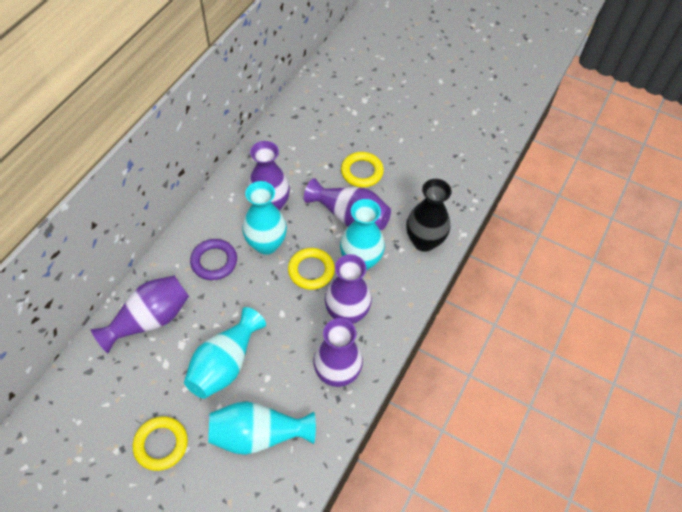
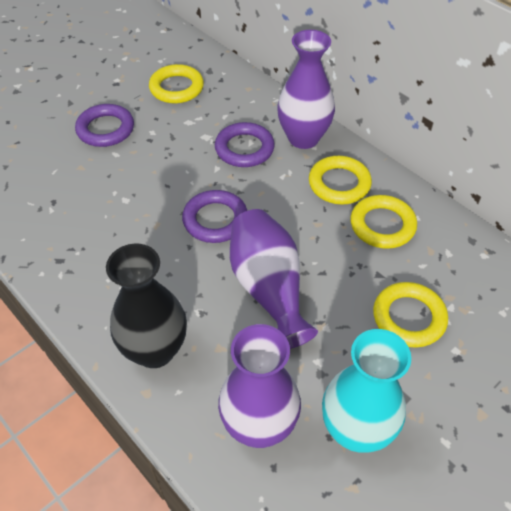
purple ring: [190,239,237,280] = 1 -> [75,104,134,147] [182,190,247,243] [215,122,275,167] = 3
purple vase: [91,276,189,353] [247,141,290,211] [304,178,391,230] [313,318,363,387] [325,254,372,324] = 5 -> [218,324,301,448] [230,209,318,349] [277,30,335,149] = 3
turquoise vase: [184,307,266,399] [208,401,316,455] [242,181,287,255] [340,199,385,270] = 4 -> [322,329,411,453] = 1
yellow ring: [133,416,188,471] [288,248,335,290] [341,152,384,188] = 3 -> [149,64,204,103] [309,156,372,204] [350,195,417,249] [373,282,448,348] = 4

